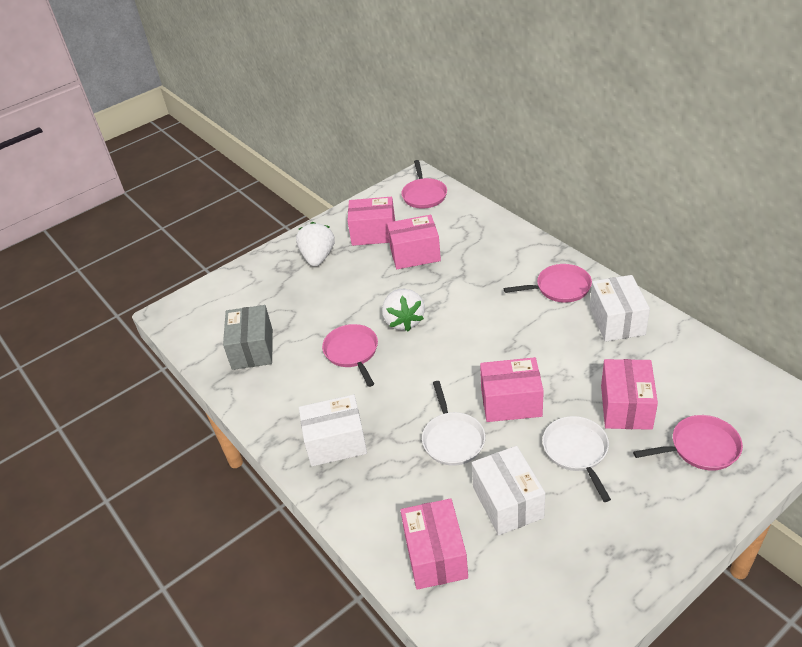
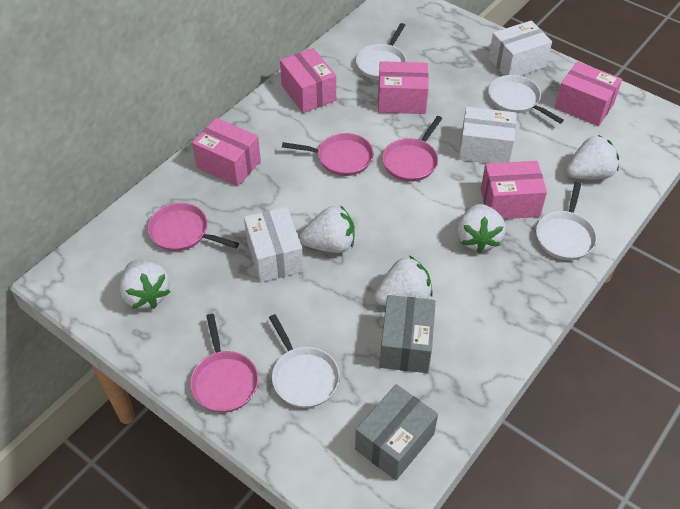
grey box: [223,305,273,370] = 1 -> [355,384,438,480] [380,295,436,373] = 2
white pan: [422,381,485,466] [542,416,611,502] = 2 -> [269,314,340,408] [356,23,406,80] [488,75,564,124] [536,182,597,260] = 4
white strawberry: [296,222,335,267] [382,289,425,331] = 2 -> [120,260,171,309] [300,205,355,253] [375,256,433,306] [457,204,506,253] [567,135,619,180] = 5

